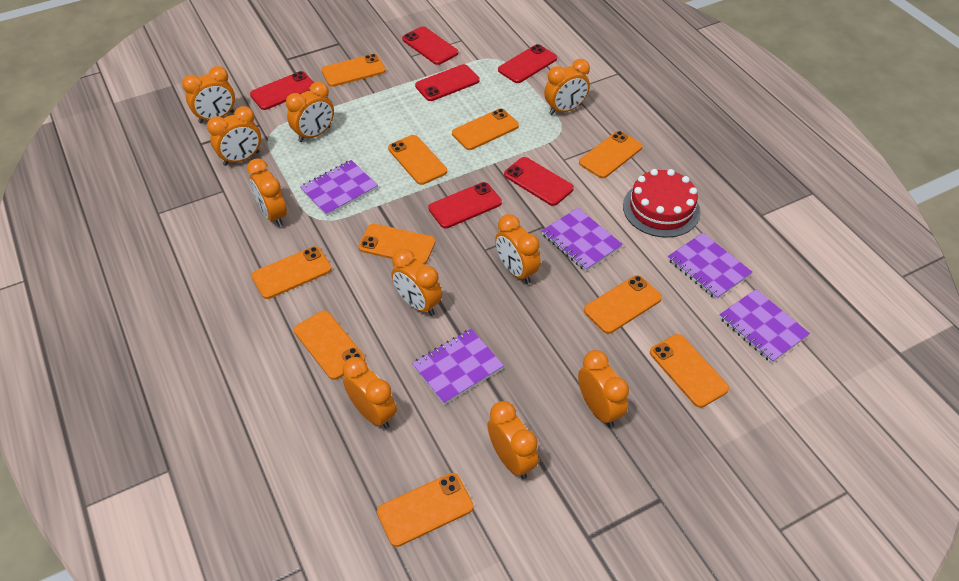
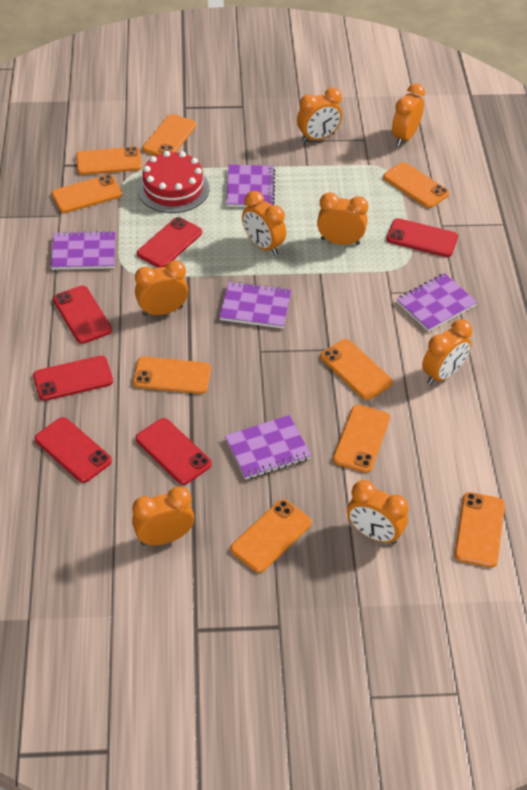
orange clock: [182,66,235,123] [207,106,261,166] [247,158,287,227] [286,82,334,142] [343,357,397,429] [391,249,442,316] [487,401,539,479] [495,214,541,284] [544,59,590,115] [578,350,629,427] = 10 -> [132,486,194,545] [135,260,188,316] [242,191,286,255] [297,88,342,143] [317,192,368,245] [347,480,409,544] [392,83,425,146] [422,319,472,385] = 8
orange phone: [251,246,332,299] [294,311,365,380] [322,54,386,87] [358,224,435,265] [377,473,473,547] [388,135,447,185] [452,108,519,150] [579,131,642,178] [584,275,662,334] [650,334,729,408] = 10 -> [52,175,122,213] [76,147,142,175] [133,357,211,394] [143,114,196,156] [230,499,312,573] [320,339,393,400] [333,405,390,473] [383,162,449,208] [455,492,505,568] = 9

